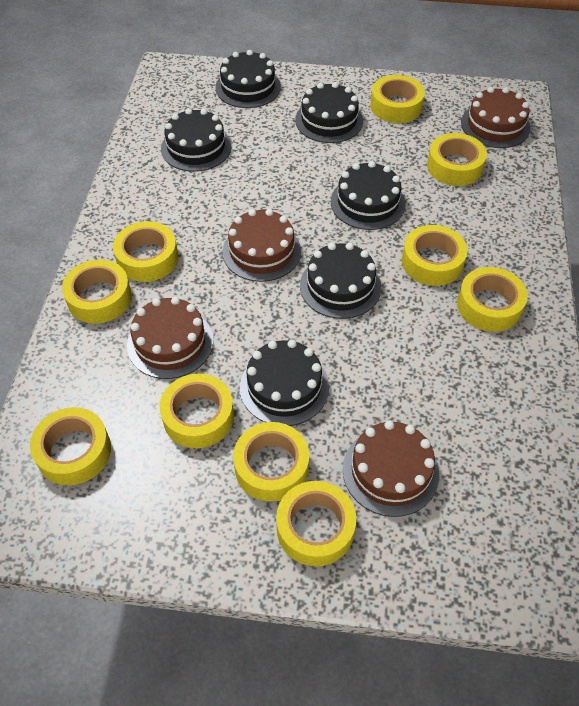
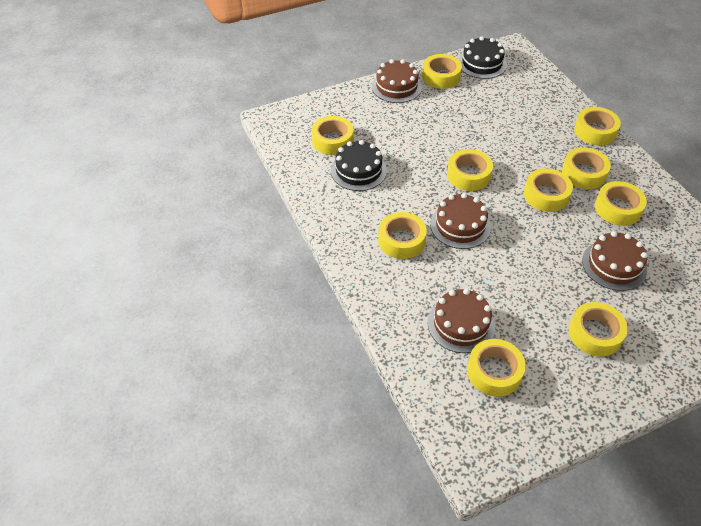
black cake: [161,108,231,172] [215,50,281,108] [240,340,329,426] [295,82,363,143] [300,243,381,319] [331,161,405,230] = 6 -> [331,140,387,191] [458,36,507,79] = 2

